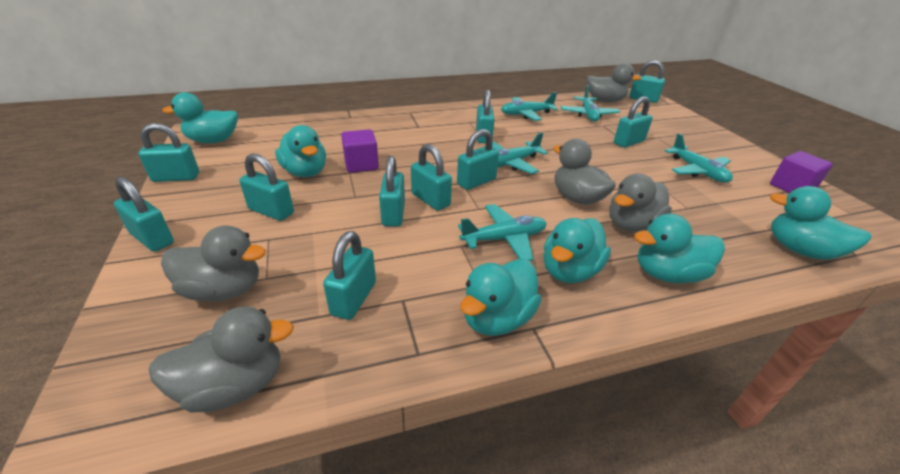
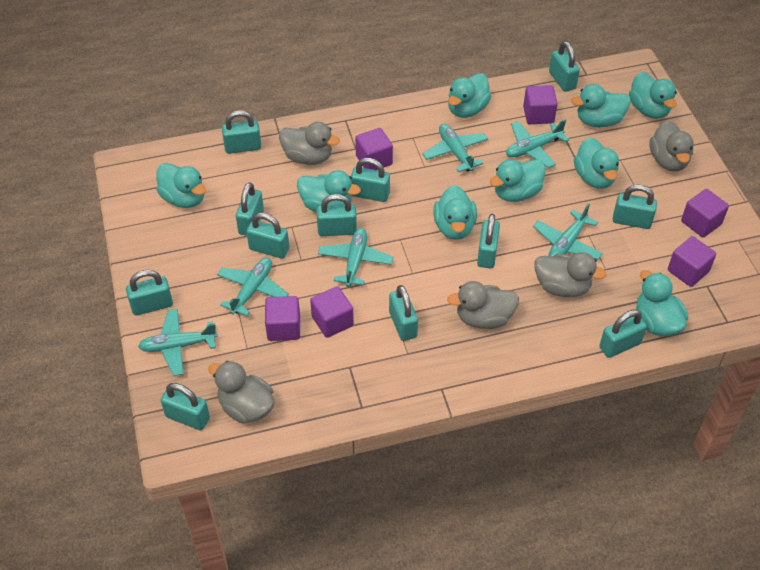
purple cube: [341,129,379,173] [770,151,833,193] = 2 -> [265,296,300,341] [310,286,354,338] [355,128,393,170] [523,85,558,124] [668,236,716,287] [681,189,729,237] = 6
turquoise duck: [162,92,238,143] [275,125,326,177] [460,259,542,336] [544,218,611,283] [634,213,725,283] [770,186,872,260] = 6 -> [156,163,206,208] [297,170,361,212] [433,185,477,240] [448,73,491,118] [490,159,546,202] [571,84,631,127] [574,137,619,189] [629,72,677,119] [636,270,688,336] = 9
turquoise padlock: [114,177,174,252] [138,123,199,182] [239,153,294,221] [323,231,376,320] [379,156,405,227] [411,144,452,211] [457,129,499,190] [476,90,495,143] [614,96,653,148] [629,60,665,103] = 10 -> [126,270,173,315] [160,383,210,430] [222,110,261,154] [236,182,264,236] [246,213,289,259] [317,194,357,236] [351,158,390,202] [389,285,418,341] [477,214,500,268] [549,41,580,92] [599,310,647,358] [613,185,657,229] = 12
turquoise plane: [458,204,547,261] [492,132,548,174] [501,92,558,121] [561,85,620,122] [665,133,733,183] = 5 -> [138,309,218,376] [217,258,289,316] [318,228,393,287] [422,124,488,172] [506,120,569,168] [533,203,603,260] = 6

